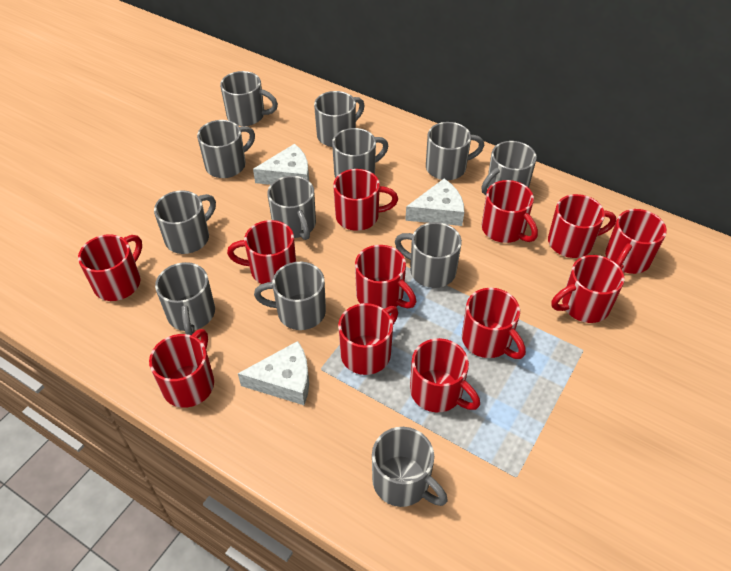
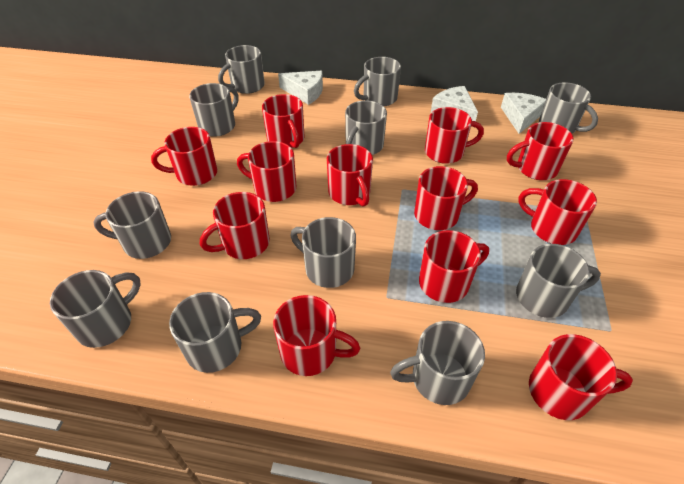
grey mug: [154,190,216,254] [155,262,215,335] [197,120,255,178] [220,71,278,126] [254,262,326,330] [267,176,316,240] [314,91,365,147] [332,128,388,178] [372,427,448,507] [395,222,462,288] [426,122,484,180] [481,141,537,195] = 12 -> [50,270,141,348] [93,191,171,259] [169,292,261,373] [189,83,239,137] [218,45,265,94] [290,217,356,288] [345,100,387,155] [354,57,401,106] [390,321,485,405] [516,244,601,318] [539,82,598,133] = 11

